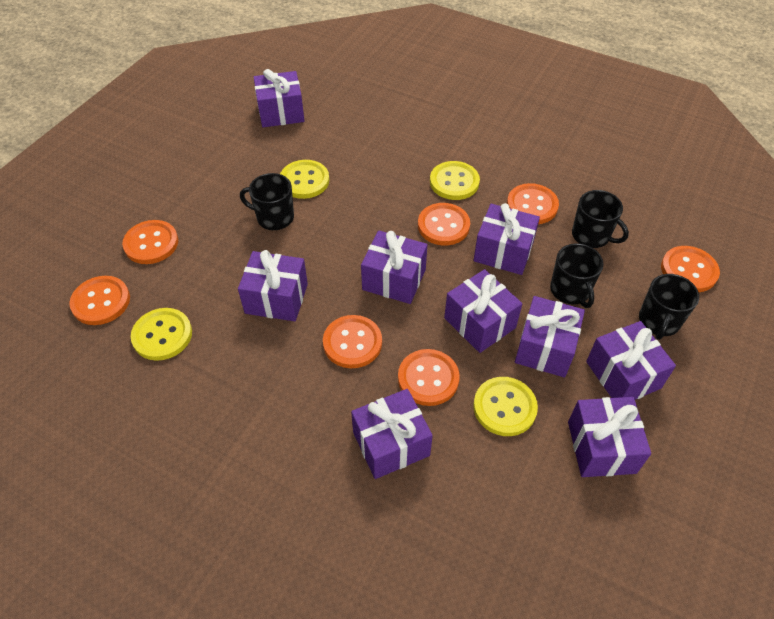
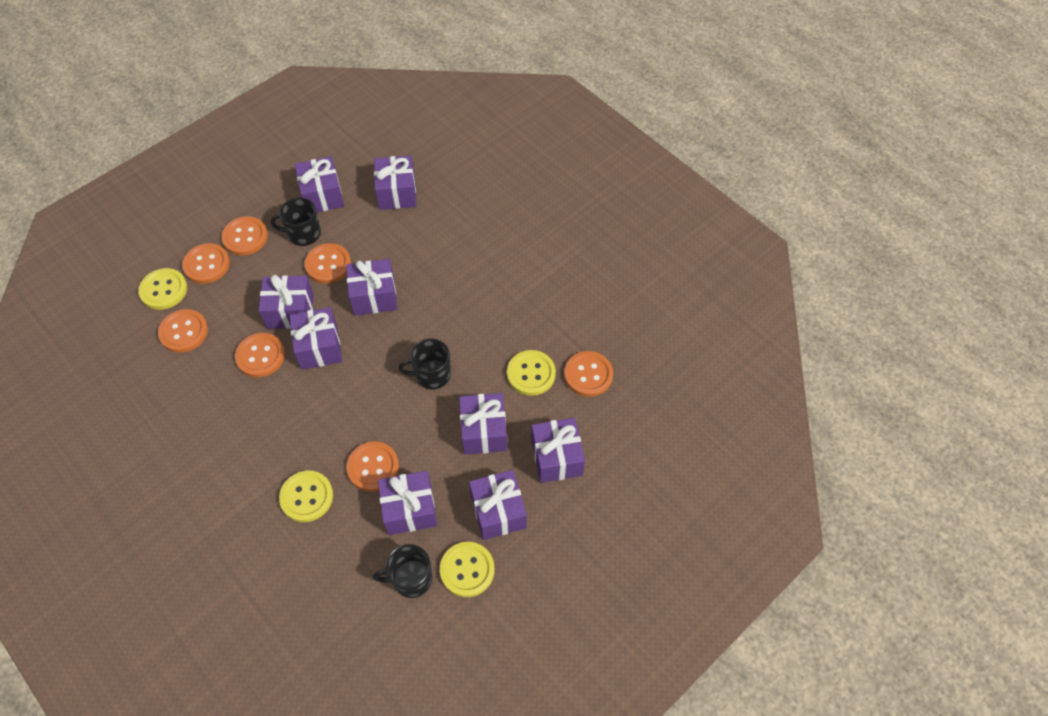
black mug: [240,173,294,230] [550,243,604,308] [572,190,629,248] [639,274,699,340] = 4 -> [271,197,321,246] [373,544,432,598] [398,338,451,389] = 3

